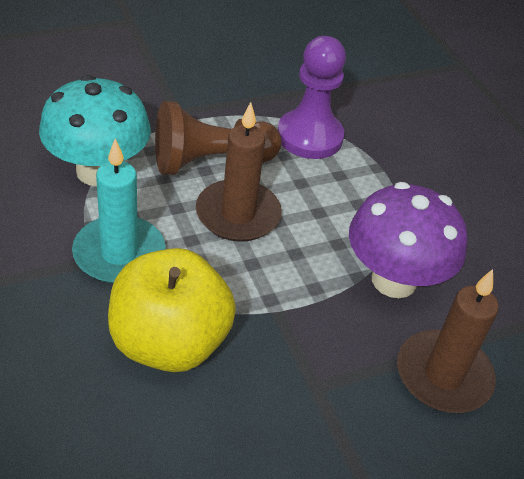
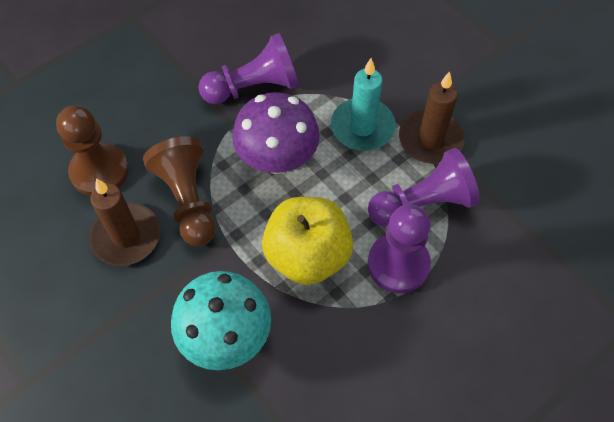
brown pawn: [155,101,282,175] = 1 -> [56,105,129,196] [143,136,216,246] = 2
purple pawn: [278,36,346,159] = 1 -> [199,33,299,104] [368,148,480,227] [368,204,431,293] = 3

